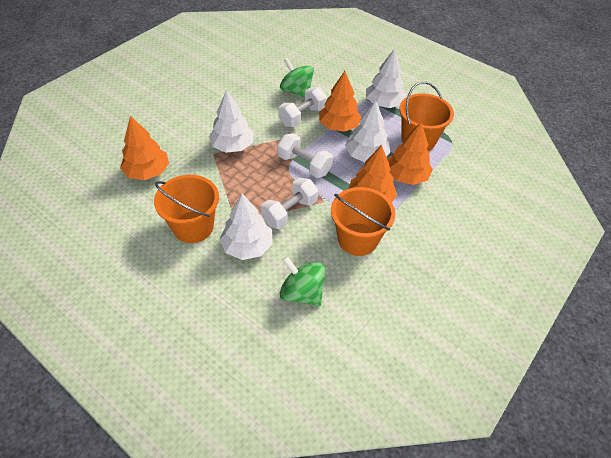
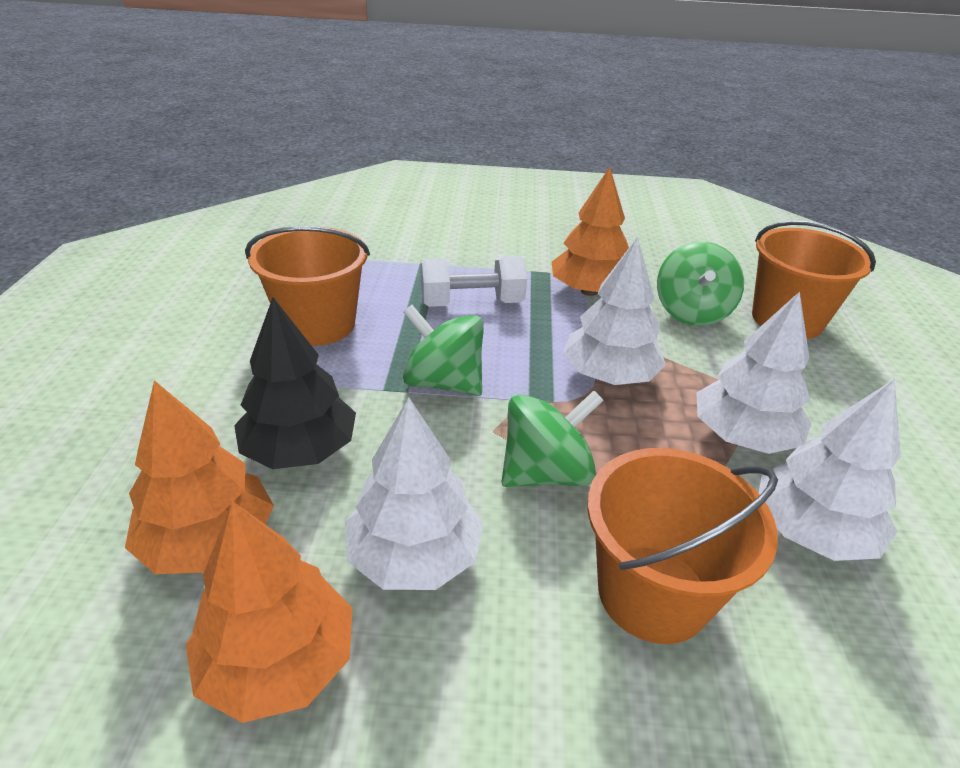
black tree: none = 0 -> [234,297,356,469] = 1
green spinning top: [280,58,314,98] [280,256,326,306] = 2 -> [403,305,484,396] [501,391,604,487] [657,242,744,326] = 3
orange tree: [120,116,169,180] [319,71,362,132] [349,145,397,202] [387,122,433,185] = 4 -> [125,380,274,574] [186,501,352,723] [552,167,629,296] = 3
white dumbbell: [261,177,318,229] [278,87,327,127] [278,133,333,178] = 3 -> [420,255,527,307] = 1

